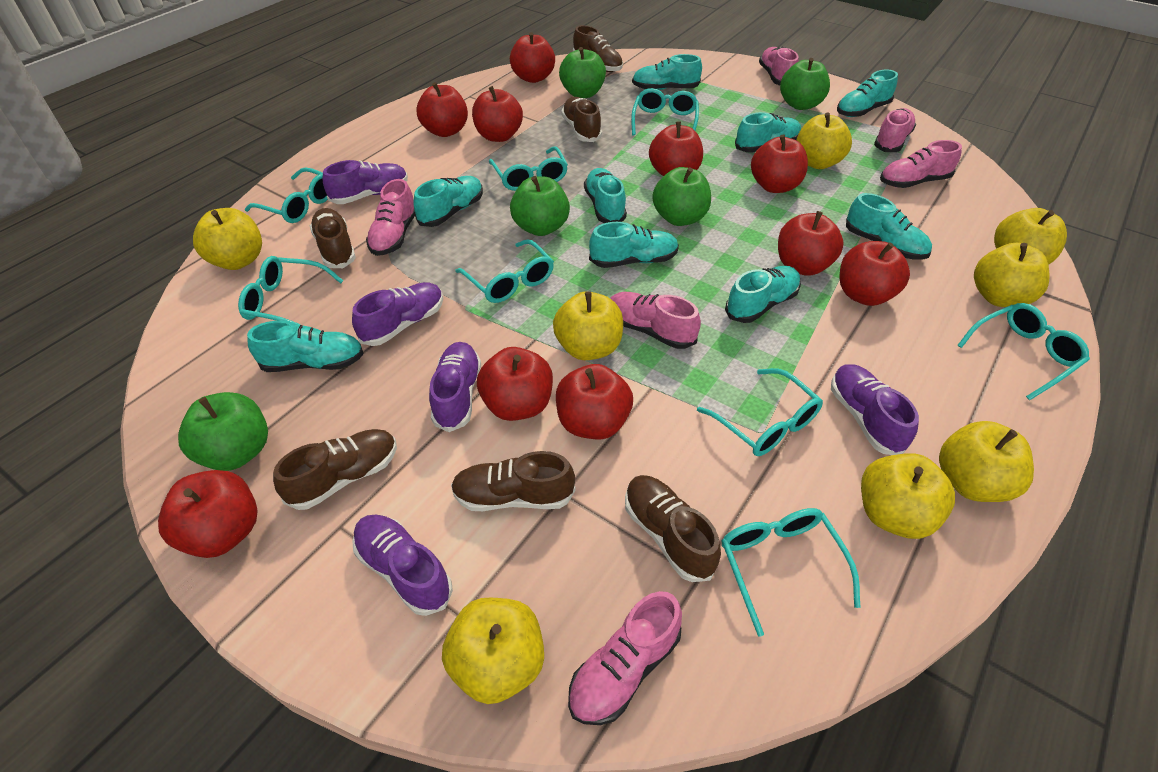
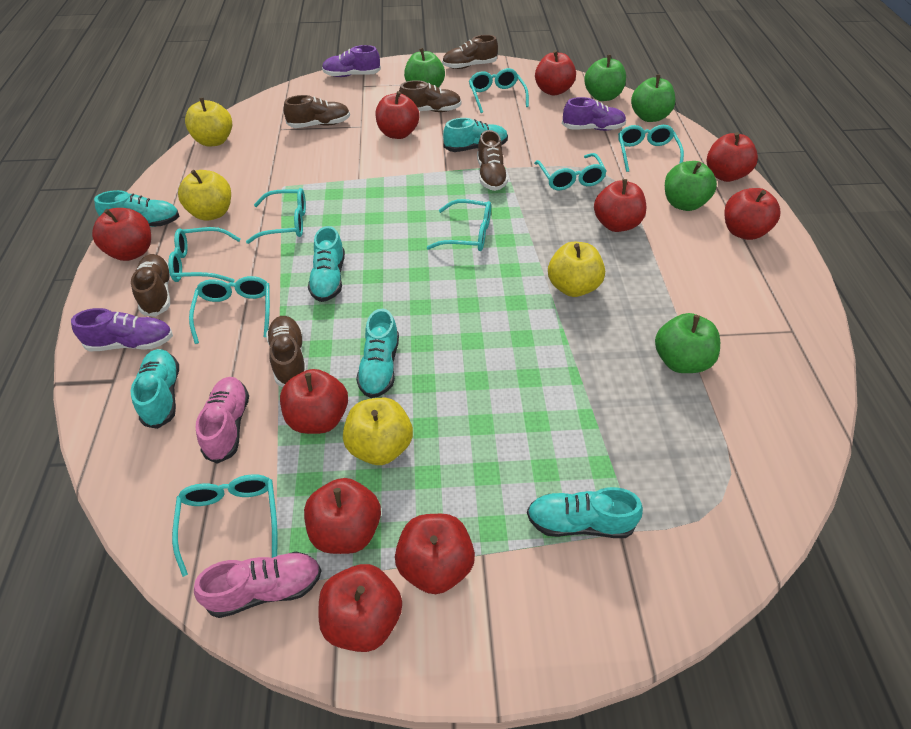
pink shoe: [366,179,415,256] [568,591,682,725] [610,292,701,349] [759,47,799,85] [874,108,916,152] [880,140,962,188] = 6 -> [194,552,322,618] [196,377,249,464] = 2
purple shoe: [323,160,408,204] [352,282,443,346] [352,515,453,616] [429,342,481,432] [831,364,919,455] = 5 -> [71,308,173,352] [322,45,381,77] [562,97,626,131] = 3
turquoise shoe: [247,321,364,372] [413,176,483,227] [584,168,627,223] [589,222,679,268] [632,54,702,90] [725,266,801,323] [735,112,801,153] [837,70,898,117] [846,193,932,260] = 9 -> [94,190,180,227] [131,349,179,429] [308,226,345,302] [356,309,399,398] [443,118,508,152] [527,487,643,538] = 6
yellow apple: [193,208,262,270] [442,597,544,704] [553,291,623,360] [797,112,852,169] [861,453,955,539] [939,421,1034,502] [974,243,1050,307] [994,208,1067,265] = 8 -> [178,170,231,221] [185,98,232,147] [343,397,413,465] [548,242,605,297] = 4

